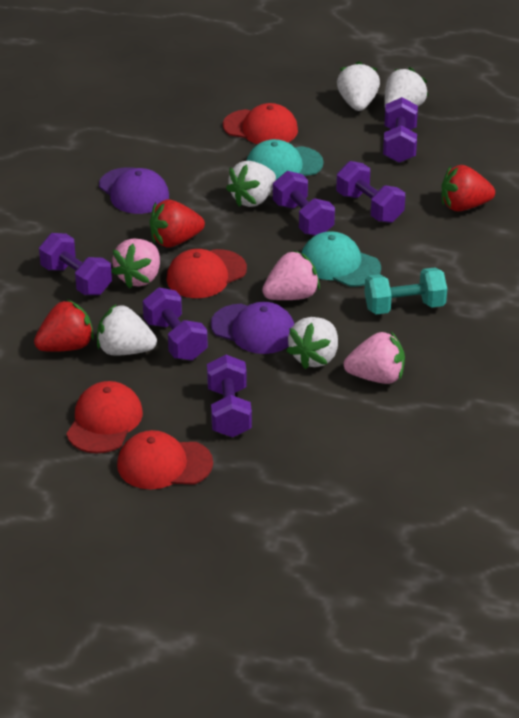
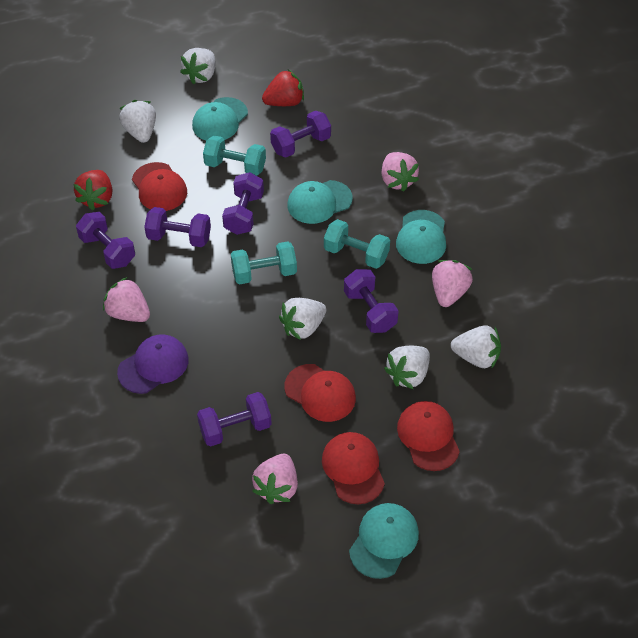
pink strawberry: [111,238,160,289] [262,250,320,300] [344,332,405,384] = 3 -> [103,277,150,322] [252,454,298,504] [382,152,419,192] [432,260,473,307] = 4
purple cap: [99,167,169,214] [211,302,294,354] = 2 -> [117,335,189,394] = 1
red strawberry: [34,299,94,352] [149,199,205,247] [442,165,495,211] = 3 -> [73,170,112,211] [262,70,304,106] = 2
turquoise cap: [247,139,324,180] [302,231,381,287] = 2 -> [192,97,248,140] [287,180,353,224] [349,503,419,579] [396,210,446,264] = 4
turquoise dumbbell: [364,267,447,315] = 1 -> [203,135,266,176] [231,241,297,284] [324,219,390,269] = 3

